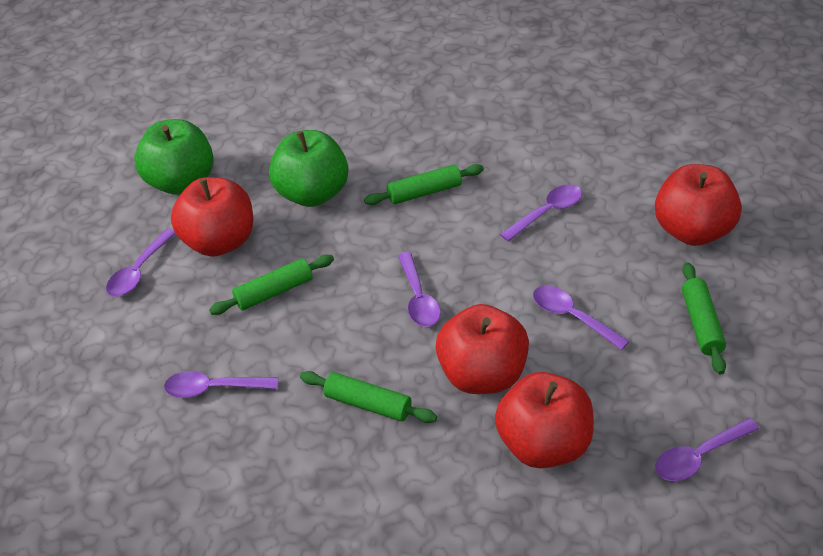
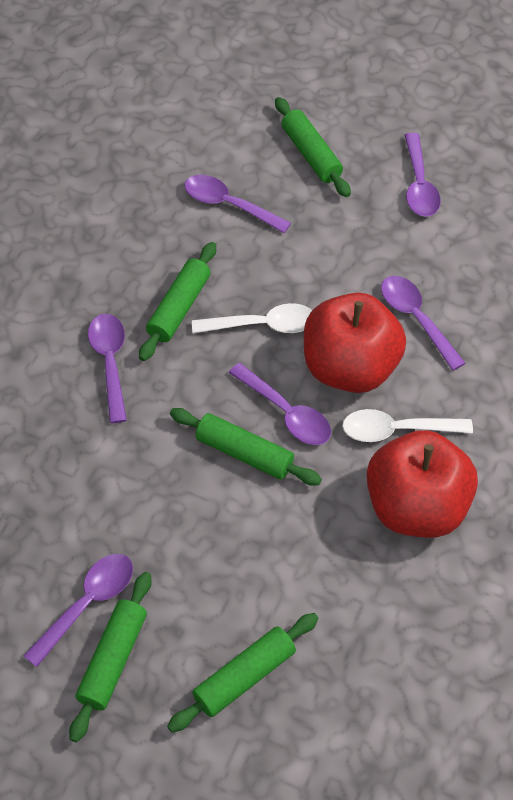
green apple: [134,119,214,195] [269,130,349,207] = 2 -> none = 0
green rolling pin: [209,255,334,315] [300,371,437,423] [364,164,484,205] [682,262,726,374] = 4 -> [69,572,152,742] [139,242,216,361] [167,613,318,732] [170,408,322,485] [275,97,351,197] = 5
red apple: [171,177,253,257] [436,304,529,394] [495,372,594,468] [655,164,742,246] = 4 -> [304,293,406,393] [367,430,478,538] = 2
white spoon: none = 0 -> [192,303,312,333] [342,409,473,442] = 2

